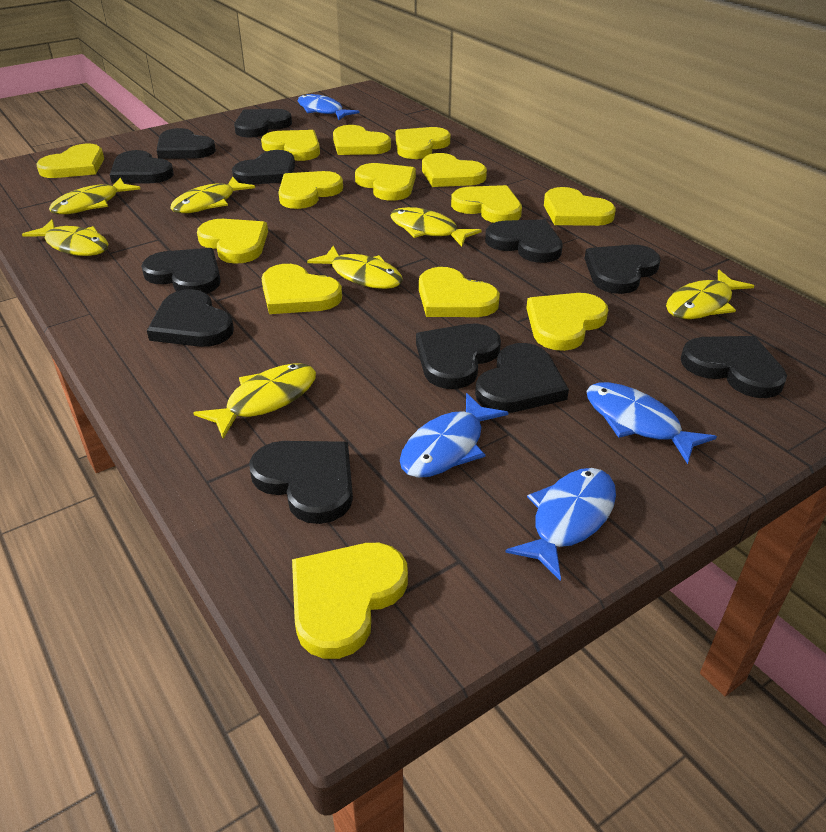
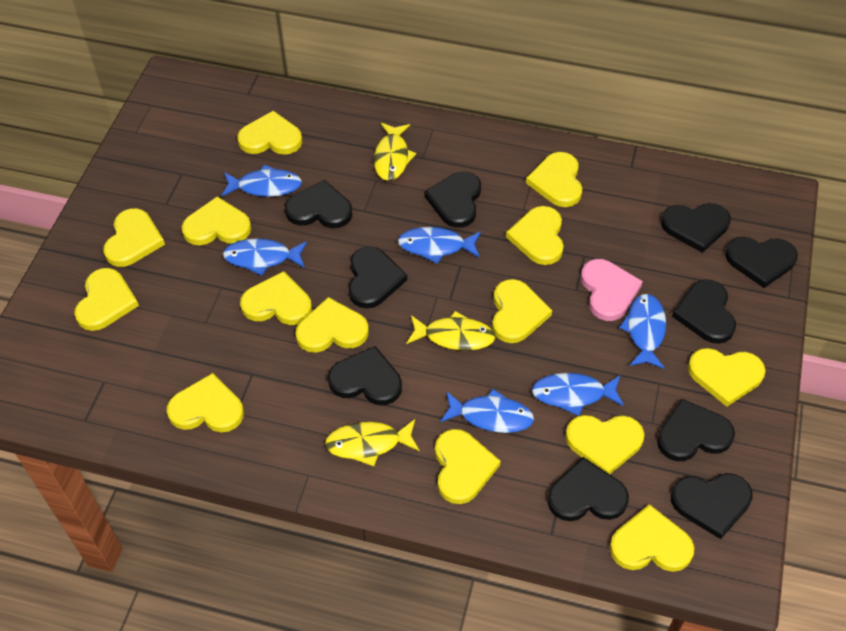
black heart: [110,150,174,184] [141,248,221,294] [147,289,234,347] [157,128,216,159] [232,150,295,185] [234,109,292,138] [249,441,353,524] [416,324,501,389] [475,343,569,413] [485,219,563,263] [585,245,661,294] [681,336,787,398] = 12 -> [285,180,352,228] [328,346,402,405] [348,247,407,308] [424,172,481,228] [547,457,629,521] [657,398,735,461] [661,203,731,253] [671,473,753,539] [672,279,736,344] [725,236,798,288] = 10
blue fish: [298,94,360,120] [400,393,509,478] [505,468,616,581] [586,382,717,464] = 4 -> [221,165,302,197] [223,238,307,276] [398,227,481,264] [440,389,534,433] [532,373,624,416] [619,294,666,369] = 6
pink heart: none = 0 -> [581,259,643,321] = 1
yellow fish: [22,220,109,256] [49,178,140,214] [170,177,255,213] [194,363,316,439] [307,246,403,289] [390,207,482,247] [666,270,754,319] = 7 -> [325,419,420,466] [374,123,416,181] [406,311,496,351] = 3

